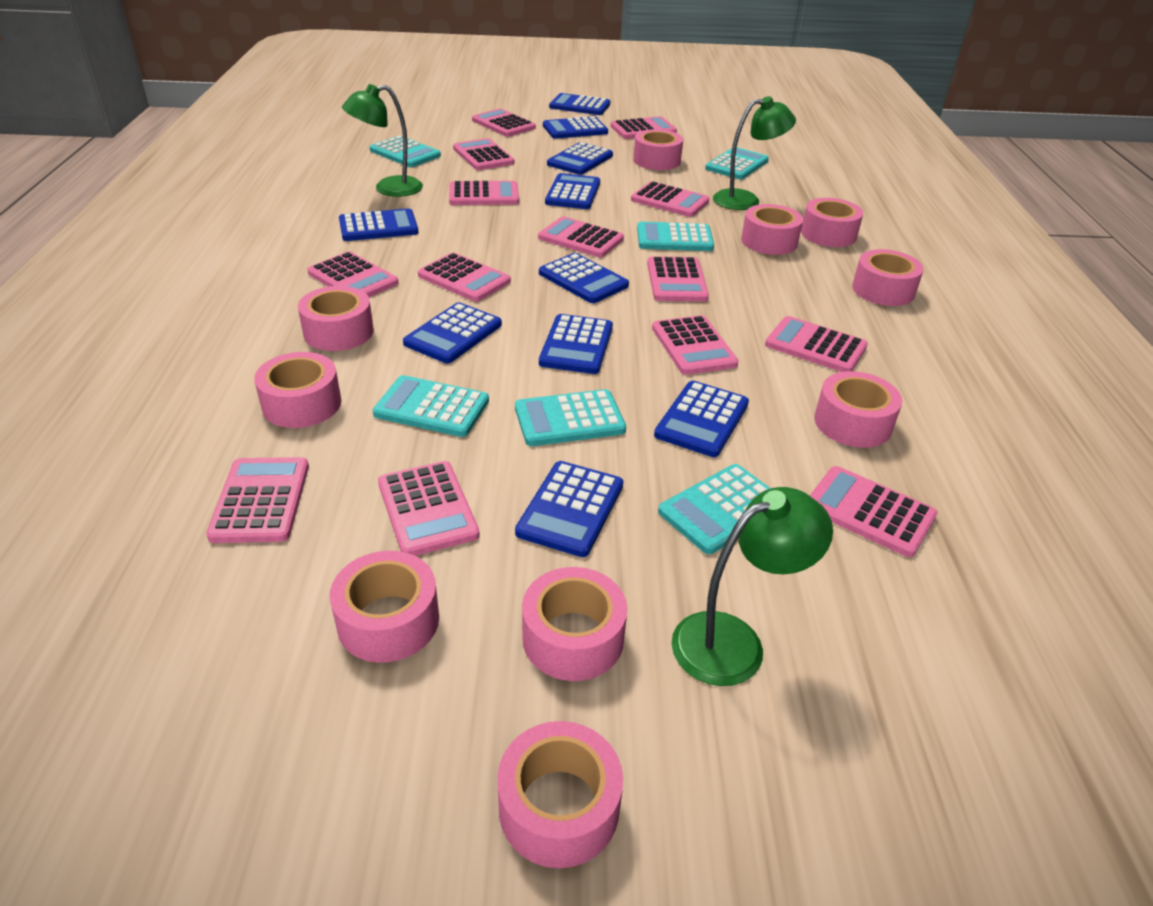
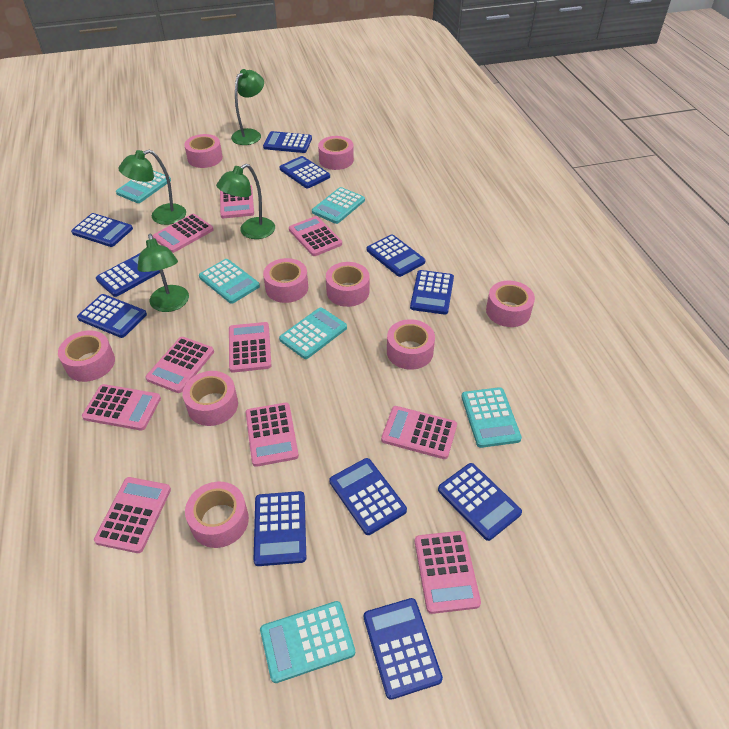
blue calculator: [339,208,419,241] [403,302,502,363] [515,461,623,557] [539,253,629,303] [539,314,613,374] [543,116,608,139] [545,173,600,209] [547,142,613,175] [549,93,610,115] [654,381,749,457] = 10 -> [71,213,133,247] [77,294,147,338] [96,253,160,297] [254,491,306,566] [263,131,312,153] [280,156,330,188] [329,458,407,535] [364,598,443,700] [367,234,426,277] [410,270,454,315] [438,463,522,541] = 11
green lamp: [342,84,423,197] [671,487,833,686] [713,96,796,210] = 3 -> [118,150,186,225] [137,234,189,312] [216,164,275,239] [231,69,264,145] = 4
pink calculator: [206,457,309,543] [307,252,399,297] [378,461,480,556] [418,253,511,302] [449,181,519,205] [453,138,514,170] [472,109,536,137] [538,216,624,257] [611,116,677,139] [631,181,710,217] [647,256,709,302] [652,315,739,375] [765,316,868,372] [810,466,938,557] = 14 -> [82,384,161,431] [94,477,171,553] [145,337,214,393] [153,214,213,253] [220,185,254,218] [229,322,271,373] [246,403,299,467] [289,216,342,256] [381,406,457,459] [415,531,481,614] = 10
pink tape: [254,352,341,428] [298,286,374,351] [330,551,439,663] [497,721,623,868] [522,567,627,681] [633,129,683,170] [741,204,803,255] [801,198,863,247] [814,371,902,448] [852,249,924,306] = 10 -> [58,330,115,382] [182,371,238,426] [184,134,223,168] [185,482,249,548] [263,258,308,303] [318,136,354,170] [326,262,370,307] [387,319,435,370] [486,281,535,327] = 9

